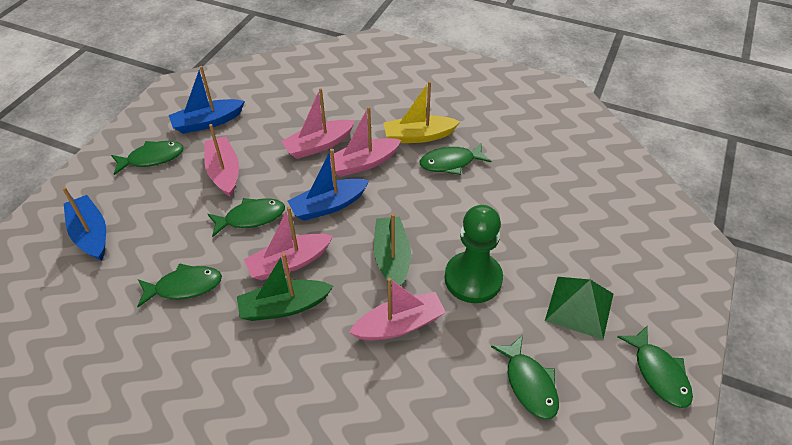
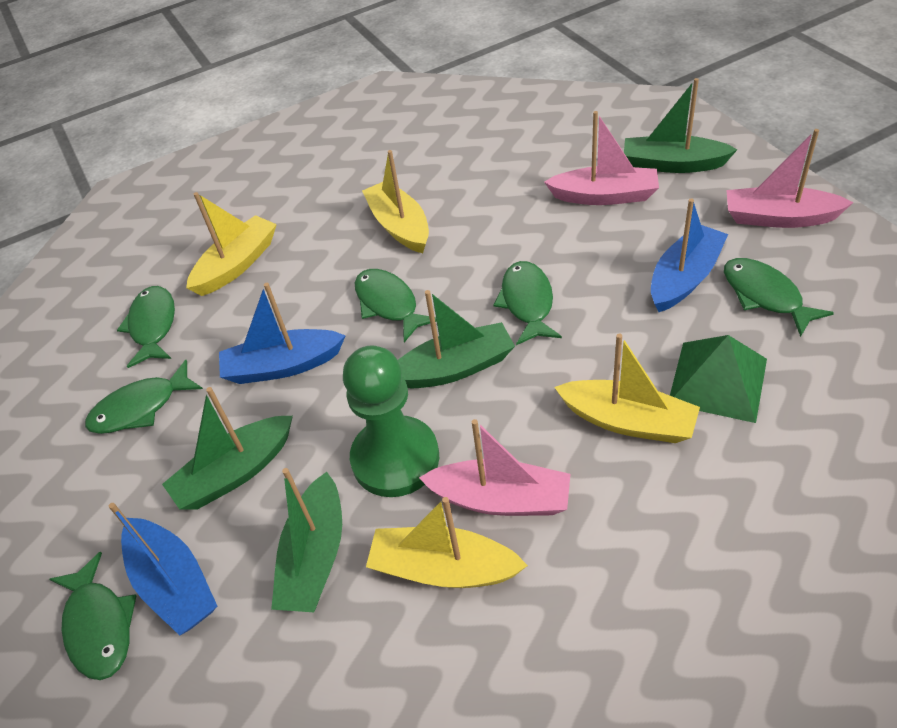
green boat: [237,253,333,321] [374,213,411,287] = 2 -> [162,387,293,509] [271,468,342,612] [398,290,515,388] [624,78,738,173] = 4
pink boat: [204,124,239,197] [244,207,333,280] [281,88,355,159] [325,106,401,177] [349,278,446,341] = 5 -> [419,419,570,516] [544,111,659,205] [727,129,854,228] = 3
yellow boat: [383,81,460,143] = 1 -> [186,192,277,296] [362,150,429,253] [366,497,528,588] [554,334,700,443] = 4

